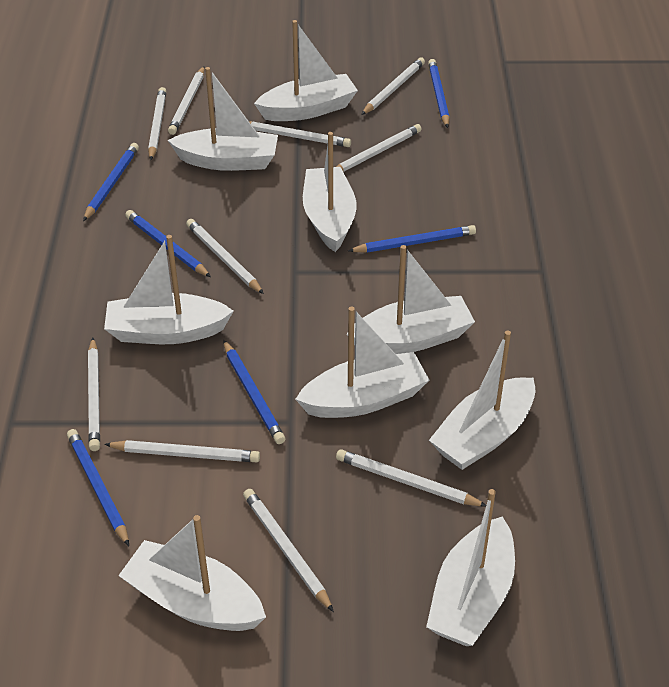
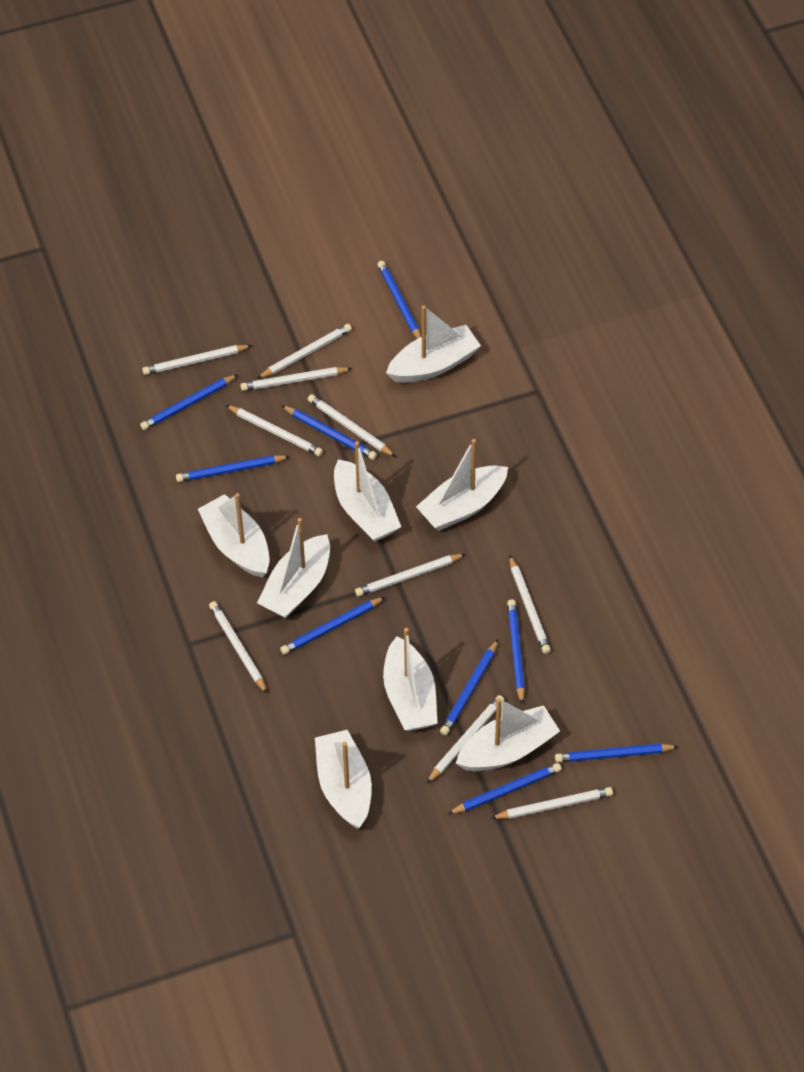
blue pencil: [67,429,129,546] [83,143,139,221] [125,210,211,277] [223,340,285,444] [348,225,476,253] [428,59,449,128] = 6 -> [140,374,238,430] [176,455,290,482] [280,597,385,654] [281,405,377,460] [377,261,421,339] [440,640,498,735] [448,763,562,814] [507,599,525,704] [555,744,679,763] = 9
white boat: [104,235,234,344] [118,515,266,631] [168,67,278,171] [254,20,358,121] [295,306,429,418] [303,132,356,252] [347,245,475,354] [426,489,515,646] [429,330,536,470] = 9 -> [198,493,270,578] [257,518,330,618] [315,730,372,829] [334,441,401,542] [383,628,438,731] [386,305,481,383] [416,439,508,531] [456,698,560,771] = 8

